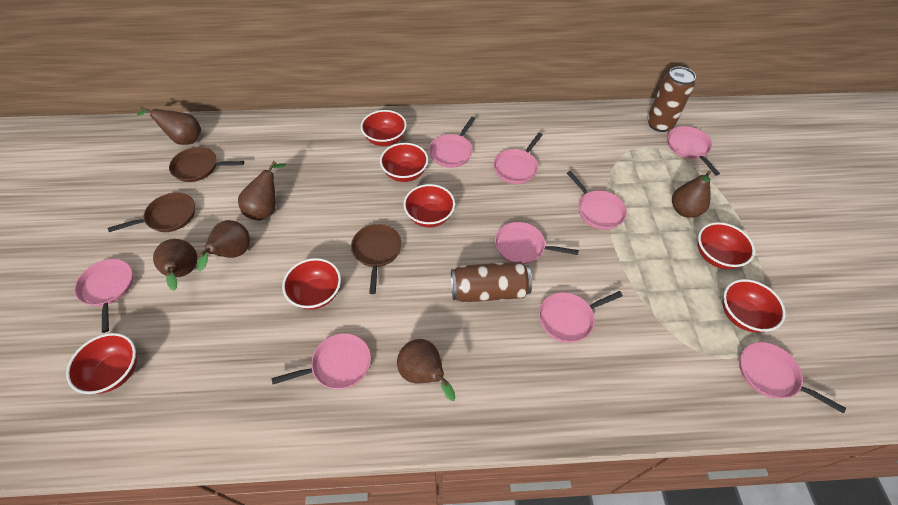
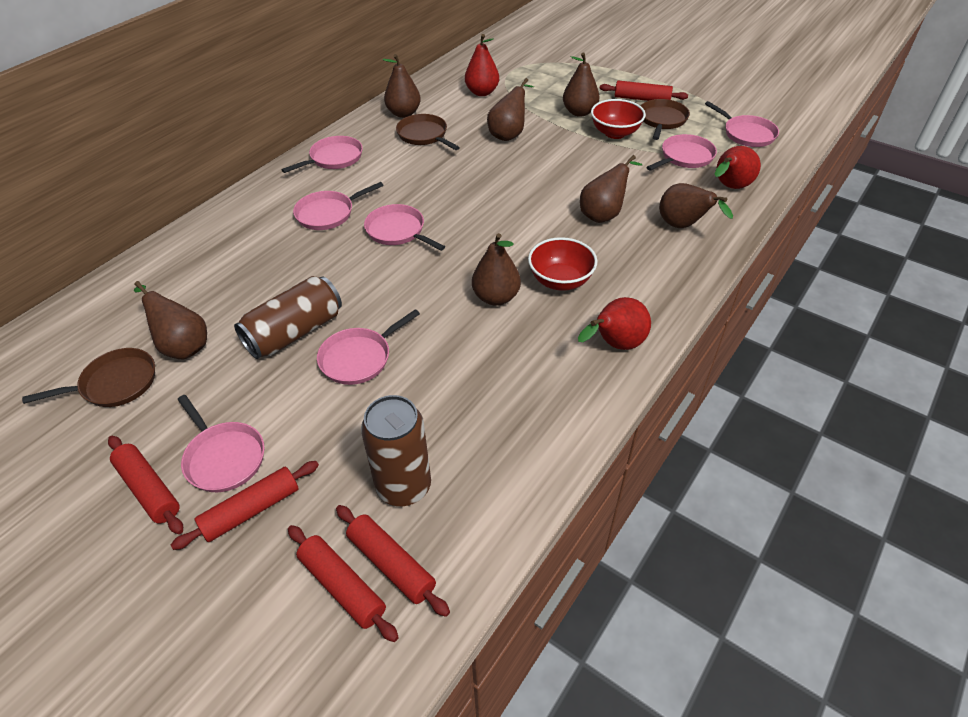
brown pear: [137,107,201,145] [153,239,198,291] [197,220,250,272] [238,161,286,221] [397,339,455,401] [672,170,711,218] = 6 -> [134,281,207,359] [383,54,421,118] [472,233,521,306] [487,78,534,141] [563,52,599,117] [580,155,642,223] [659,183,733,228] = 7
pink pan: [74,259,133,333] [272,333,371,389] [429,117,476,168] [493,133,543,184] [495,222,579,264] [539,291,623,343] [567,171,627,230] [668,126,720,175] [739,342,846,413] = 9 -> [178,395,265,492] [281,136,363,173] [293,182,384,230] [317,309,420,385] [364,204,445,251] [646,134,717,171] [705,101,779,147] = 7
red bowl: [66,333,137,394] [282,258,341,310] [361,110,407,146] [380,143,428,182] [403,184,455,228] [698,222,755,269] [723,279,786,333] = 7 -> [528,237,597,291] [591,99,646,139] = 2
red pear: none = 0 -> [465,34,499,96] [578,297,651,350] [715,146,761,189] = 3
red rolling pin: none = 0 -> [108,436,183,534] [171,461,319,550] [288,525,399,642] [336,505,450,617] [600,80,688,101] = 5

